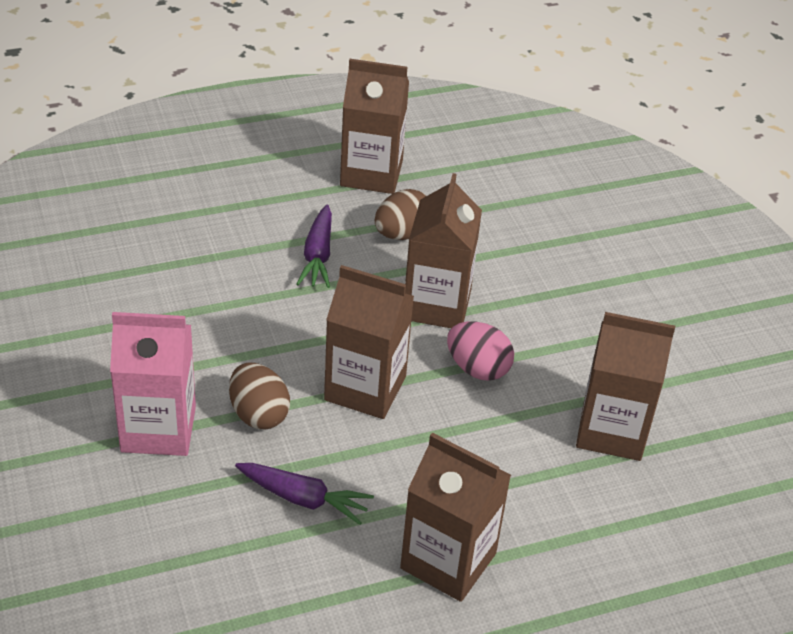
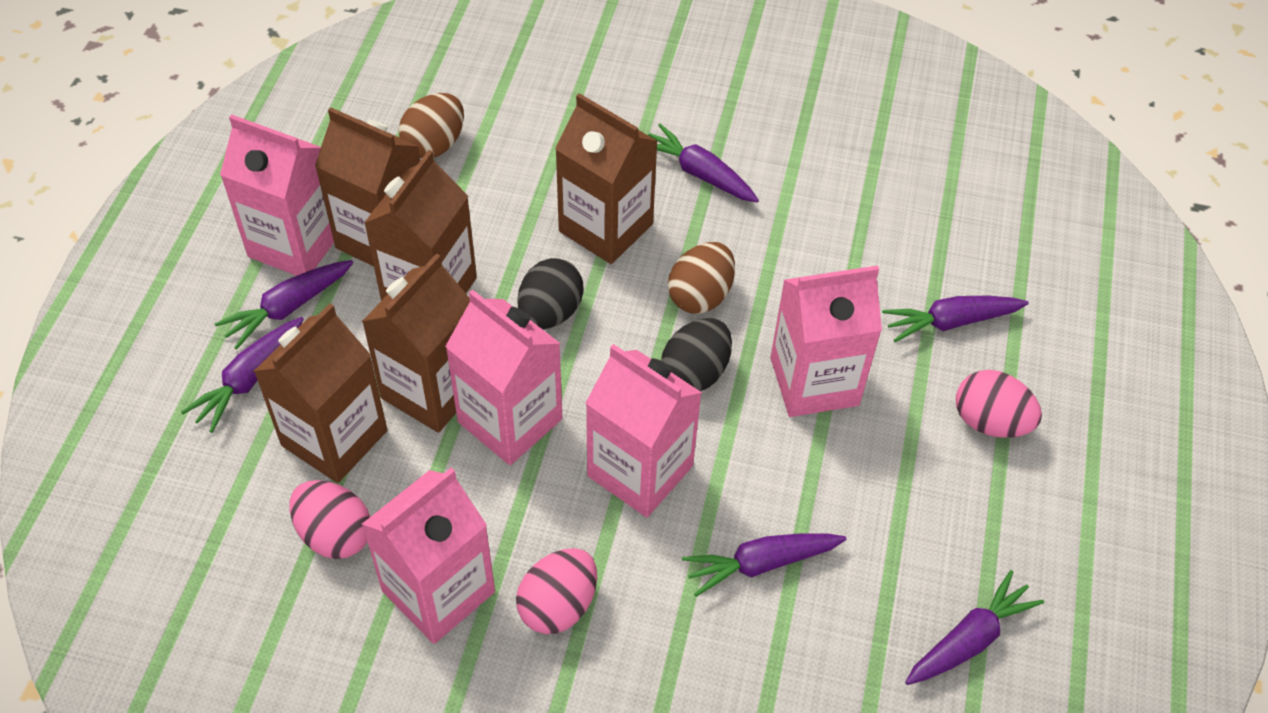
black egg: none = 0 -> [518,258,583,329] [661,318,732,391] = 2
pink carton: [110,312,196,456] = 1 -> [220,115,334,276] [362,467,495,644] [445,290,562,465] [586,344,702,517] [770,266,882,417] = 5
pink egg: [447,322,514,381] = 1 -> [289,480,370,559] [516,548,597,634] [956,370,1042,438] = 3
purple carrot: [235,463,374,525] [296,204,332,288] = 2 -> [181,317,304,433] [215,260,353,350] [648,124,759,202] [682,533,847,597] [882,296,1029,342] [905,570,1044,685] = 6

